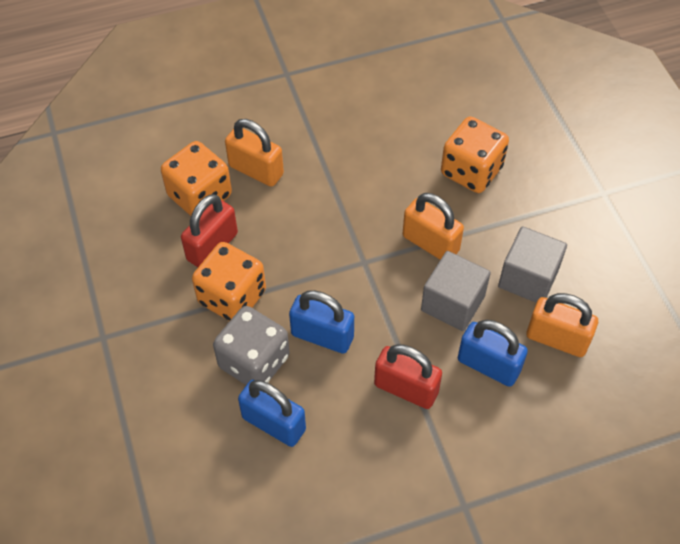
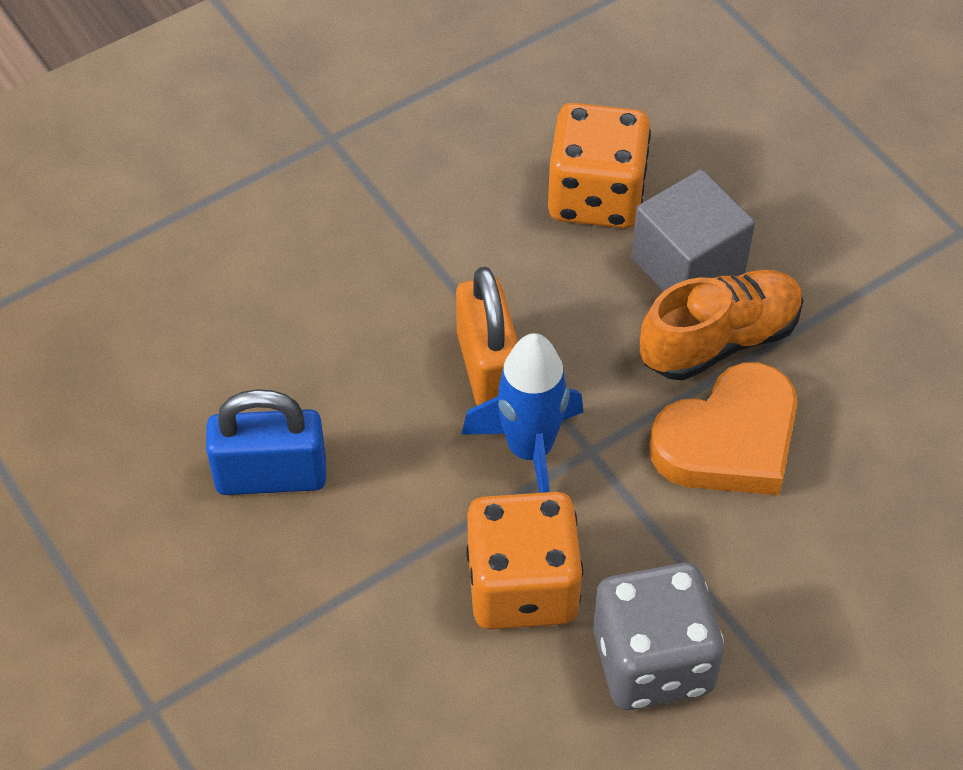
blue padlock: [238,380,306,447] [289,290,354,354] [458,319,528,387] = 3 -> [206,389,326,495] = 1
blue rocket: none = 0 -> [461,333,583,493] = 1
grey cube: [421,251,491,331] [498,226,567,303] = 2 -> [631,170,755,292] = 1
orange dice: [161,141,232,216] [192,242,266,321] [441,116,509,193] = 3 -> [466,492,583,630] [548,103,651,228] = 2
orange heart: none = 0 -> [649,363,797,495] = 1
orange padlock: [225,119,284,187] [403,193,464,260] [526,293,598,357] = 3 -> [456,267,518,406] = 1
orange shoe: none = 0 -> [640,270,803,380] = 1
red padlock: [181,194,238,267] [374,344,442,409] = 2 -> none = 0

